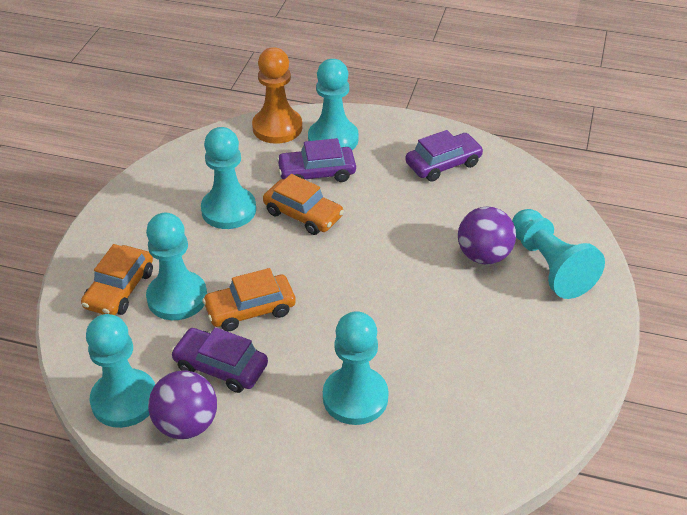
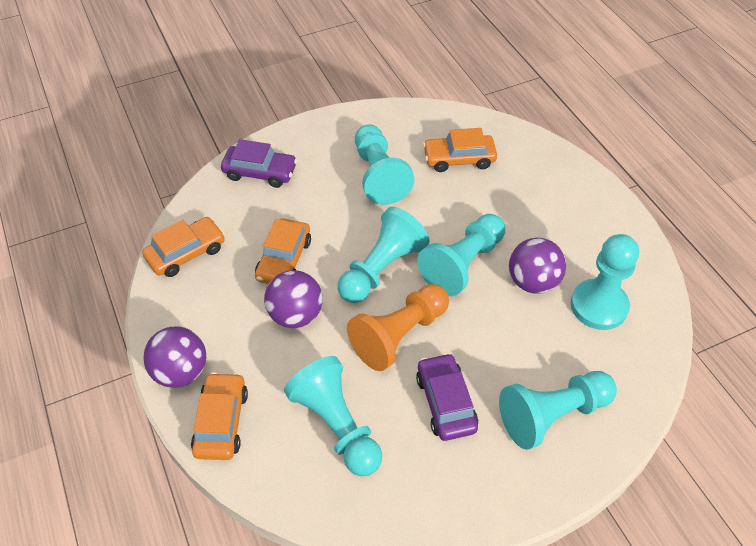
orange car: [81,244,153,315] [202,268,296,331] [263,174,344,235] = 3 -> [142,217,225,277] [191,372,248,460] [255,218,311,284] [423,128,497,172] = 4
purple ball: [148,370,217,439] [458,206,516,265] = 2 -> [143,326,206,388] [264,270,322,328] [509,237,566,294] = 3
purple car: [171,327,268,393] [277,138,356,182] [405,130,484,182] = 3 -> [221,139,297,188] [416,353,478,441] = 2

